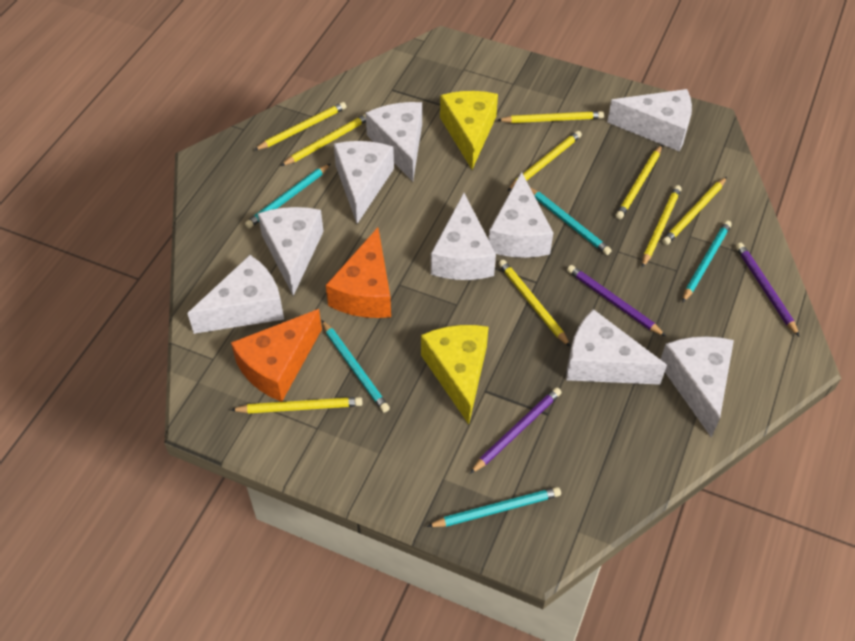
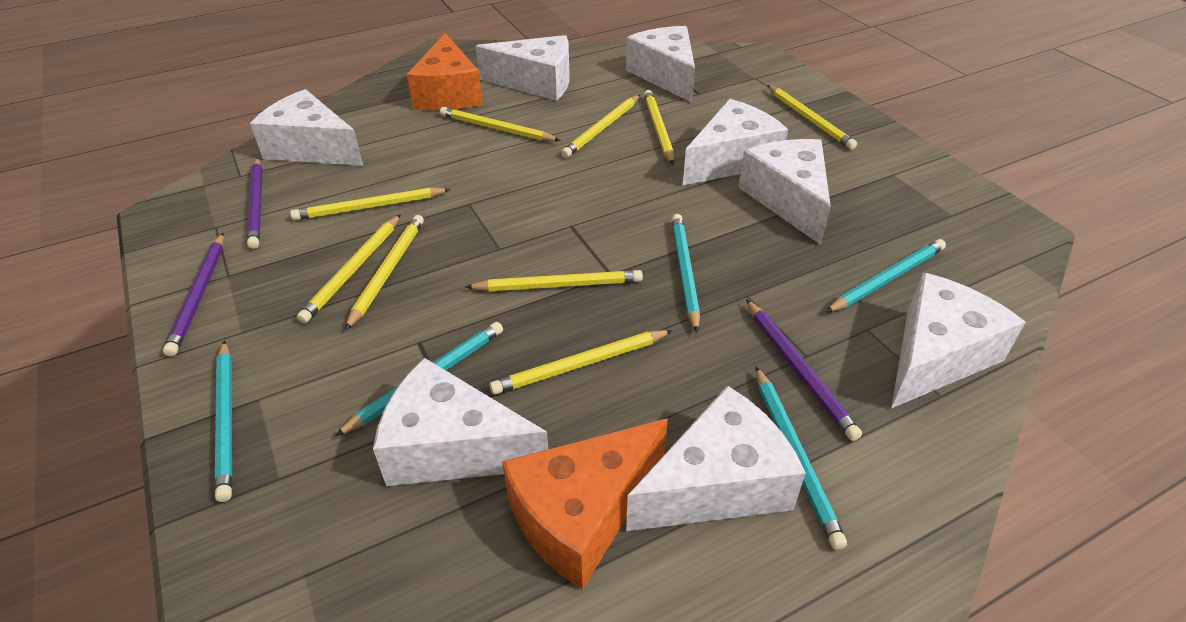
white cheese: [187,255,284,334] [258,207,324,296] [334,141,394,224] [366,102,422,182] [431,193,496,280] [489,172,553,258] [566,309,667,385] [607,89,692,151] [660,336,734,437] = 9 -> [250,89,363,166] [373,358,548,486] [476,35,570,101] [626,26,695,103] [626,385,806,531] [683,99,788,185] [738,139,831,245] [891,272,1026,408] = 8
yellow cheese: [421,325,489,424] [440,91,498,169] = 2 -> none = 0

